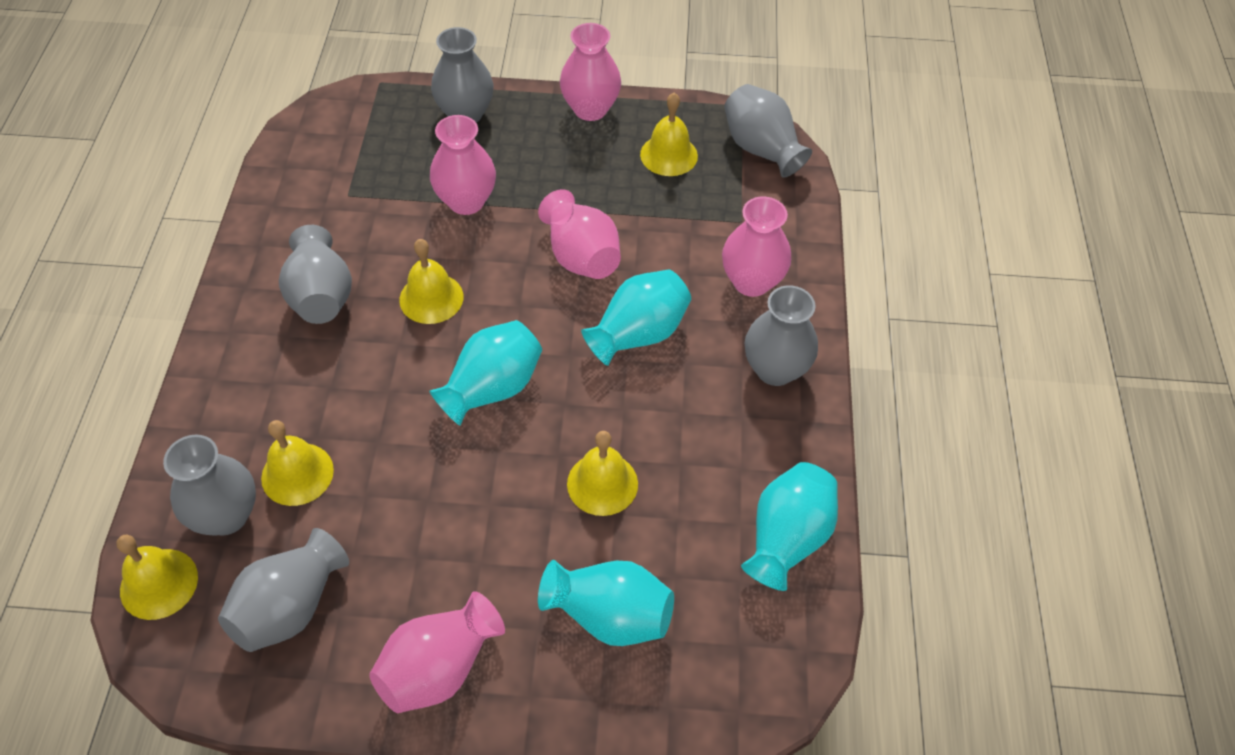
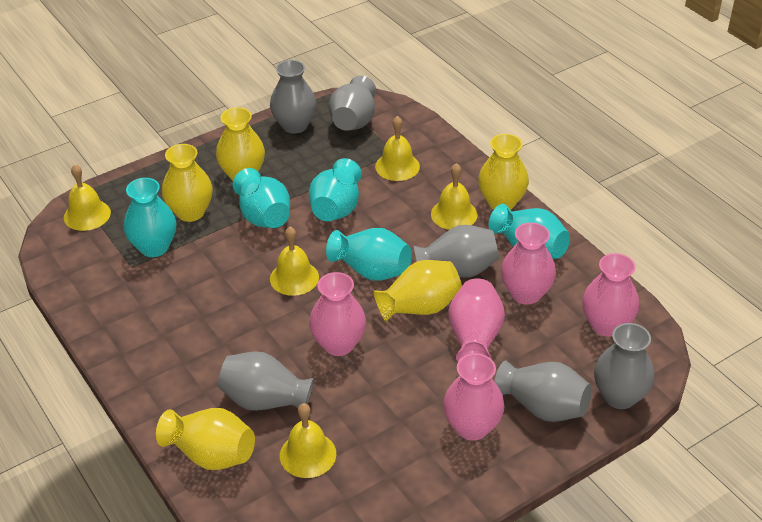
turquoise vase: [429,320,542,426] [538,560,674,646] [581,269,691,366] [741,462,838,591] = 4 -> [124,178,176,257] [233,168,290,228] [309,158,362,221] [326,228,412,281] [489,204,570,259] = 5
yellow vase: none = 0 -> [156,408,255,470] [162,144,213,222] [216,107,265,181] [373,260,462,322] [478,134,529,210] = 5

